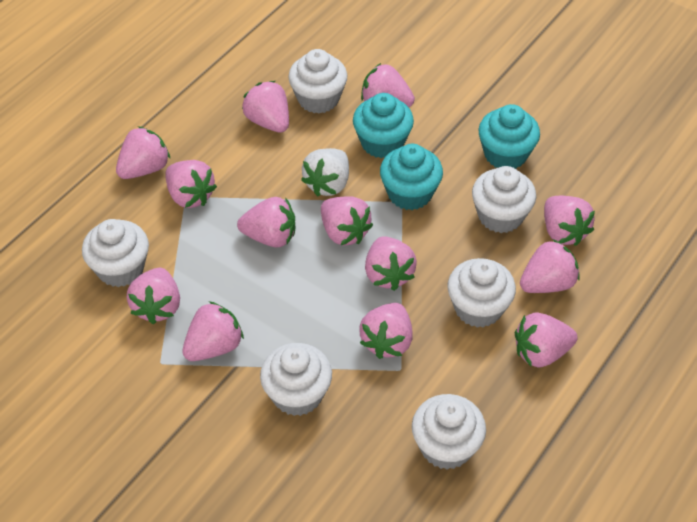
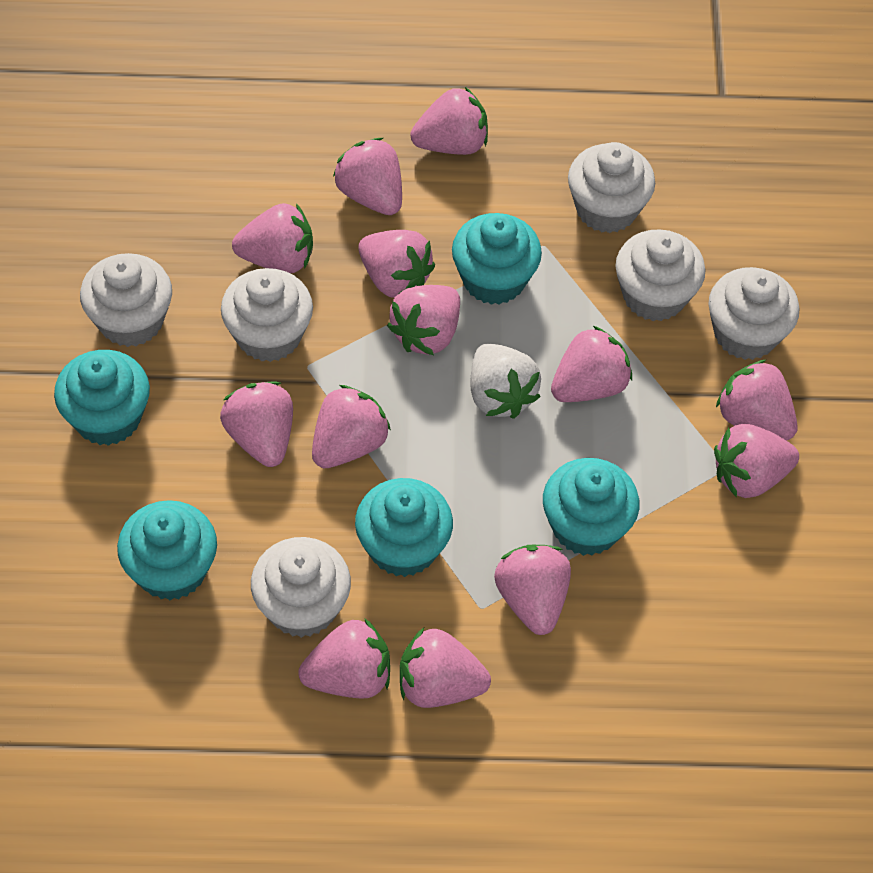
turquoise cupcake: [353,93,414,158] [380,144,443,210] [478,104,540,169] = 3 -> [54,350,150,446] [117,500,217,600] [355,478,453,577] [452,213,542,305] [543,458,639,556] = 5

